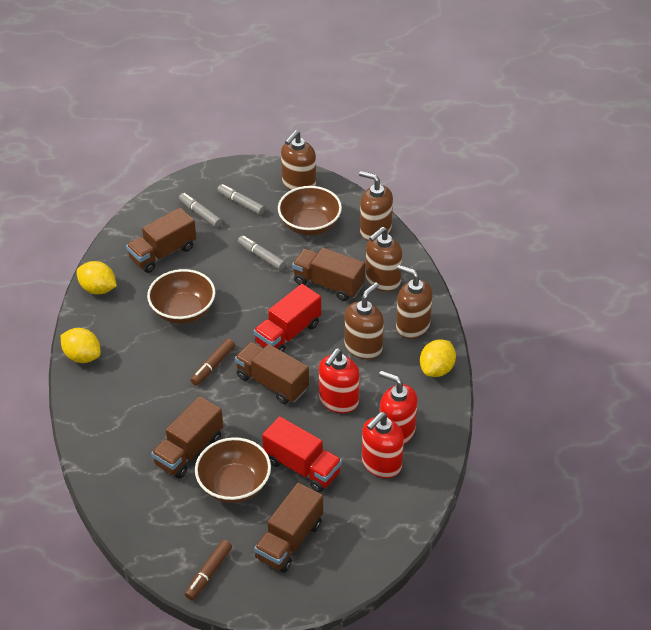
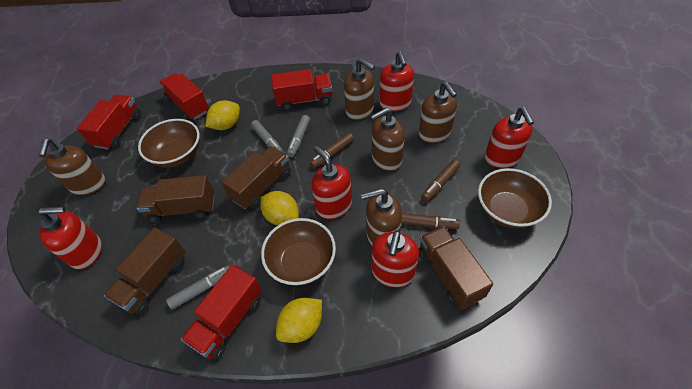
brown marker: [185,540,232,600] [191,339,235,385] = 2 -> [310,133,354,169] [401,213,460,229] [421,159,460,202] = 3
brown truck: [126,208,196,273] [151,396,223,479] [235,342,309,404] [254,483,323,572] [292,247,365,301] = 5 -> [104,228,186,315] [137,175,214,223] [221,146,291,209] [419,226,493,309] = 4
red soap dispenser: [319,348,360,413] [362,412,404,478] [379,371,418,445] = 3 -> [37,206,102,269] [311,146,352,219] [372,230,419,287] [380,51,414,112] [485,107,534,169] = 5
red truck: [254,284,321,352] [262,416,342,492] = 2 -> [77,95,141,149] [159,73,209,121] [181,265,262,360] [272,69,332,110] = 4

